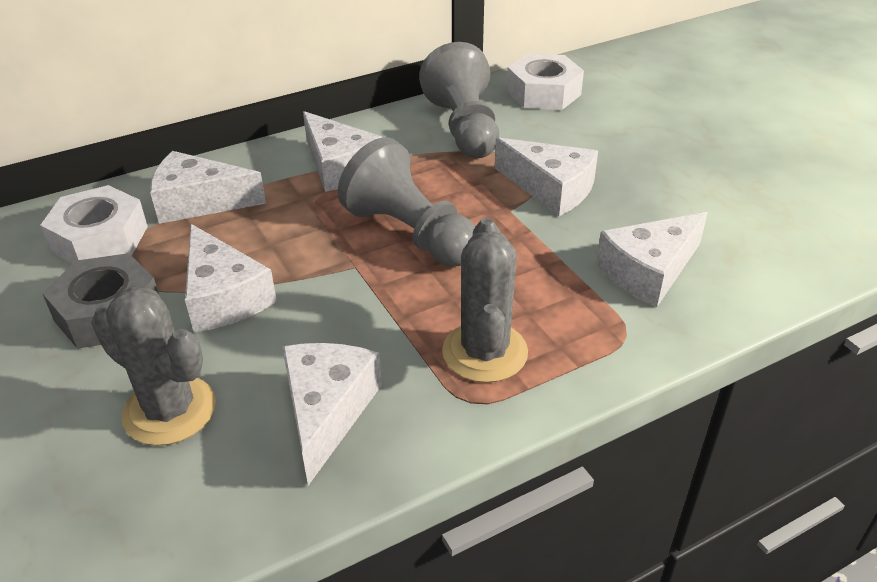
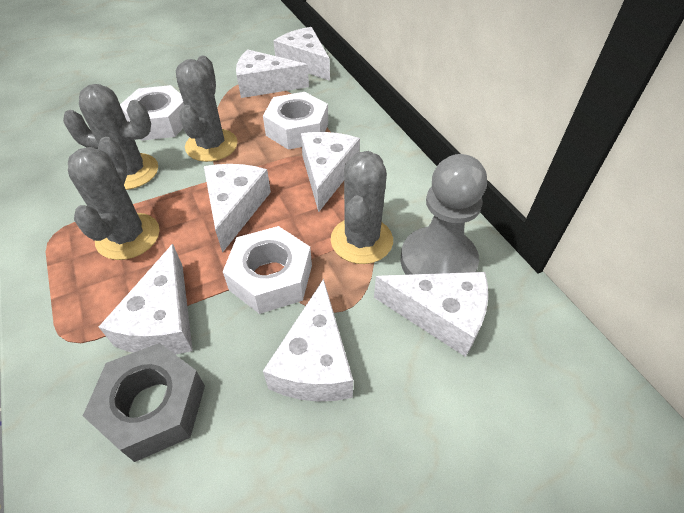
grey cactus: [91,286,216,446] [442,218,528,383] = 2 -> [63,84,158,190] [68,137,160,260] [176,56,238,162] [331,151,393,264] = 4
grey pawn: [338,137,475,267] [419,42,499,158] = 2 -> [401,154,487,275] = 1
white cheese: [150,151,266,224] [185,224,277,332] [282,343,382,485] [303,111,382,192] [495,138,598,216] [596,212,708,307] = 6 -> [99,244,193,355] [204,164,271,253] [236,49,309,98] [263,279,353,401] [273,27,330,81] [301,132,360,212] [374,272,488,357] = 7
white nut: [40,185,148,263] [507,54,584,110] = 2 -> [120,85,184,141] [223,226,312,314] [263,92,328,150] = 3

